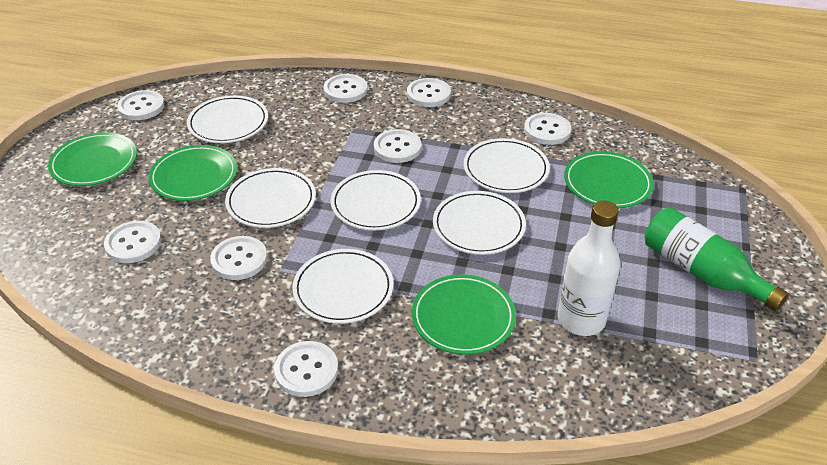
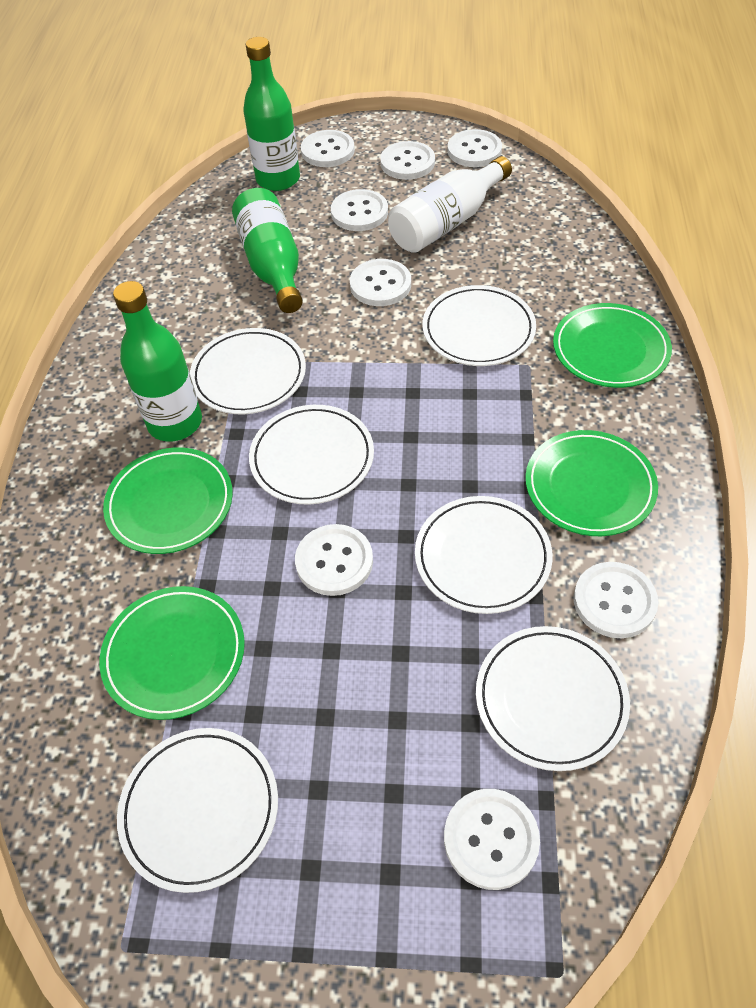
green bottle: [644,207,789,312] = 1 -> [113,281,202,442] [232,188,303,313] [243,37,300,191] = 3

